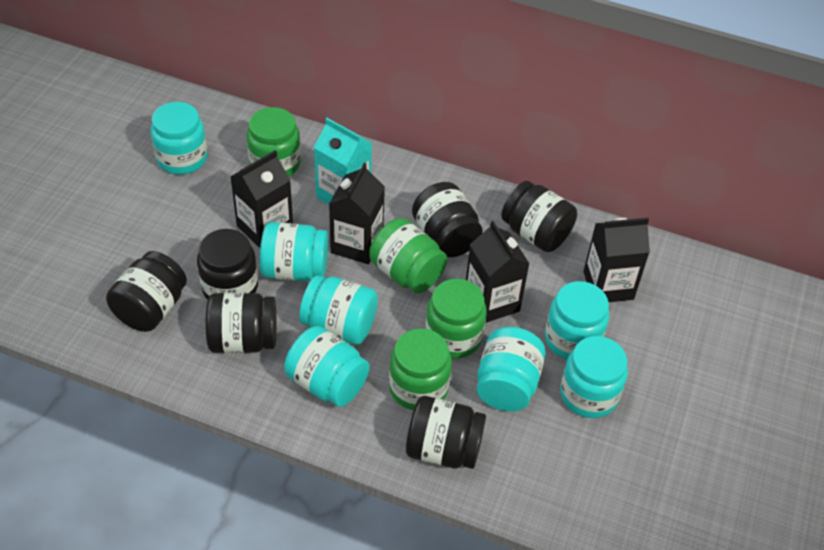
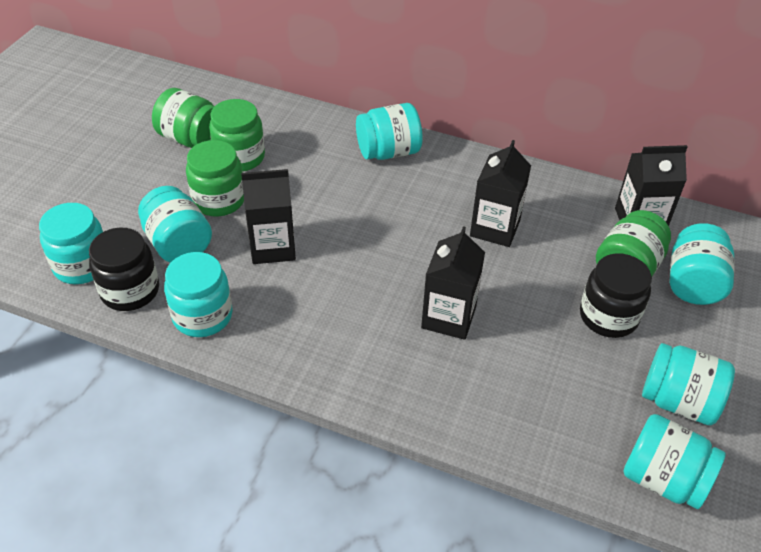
black jar: [106,251,187,332] [197,229,258,299] [206,293,276,353] [406,396,486,469] [412,182,483,257] [501,181,577,252] = 6 -> [89,228,159,311] [580,253,652,338] = 2
turquoise carton: [314,118,372,205] = 1 -> none = 0

